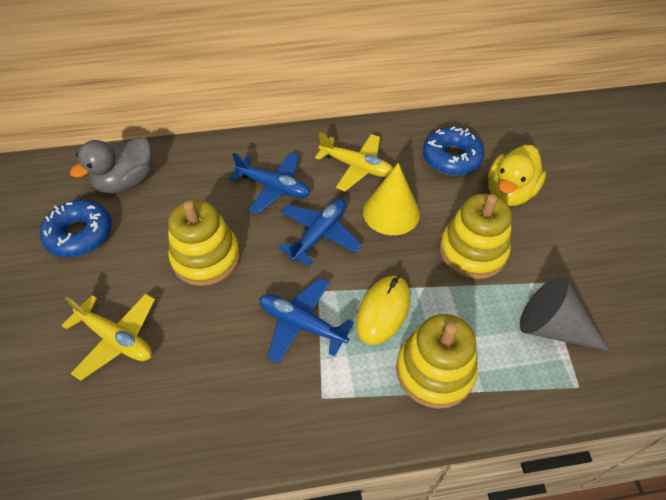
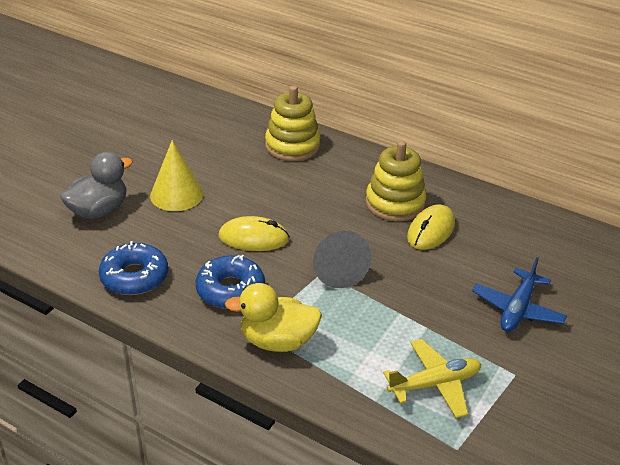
blue plane: [229,153,310,214] [259,278,354,364] [279,199,362,266] = 3 -> [472,257,567,332] = 1
yellow mouse: [356,276,410,345] = 1 -> [218,216,290,251] [407,205,455,250] = 2
yellow plane: [61,293,155,381] [315,132,393,191] = 2 -> [383,339,481,418] = 1
yellow stacking toy: [168,200,240,286] [396,314,478,409] [439,194,512,279] = 3 -> [265,86,320,161] [366,141,426,221] = 2

